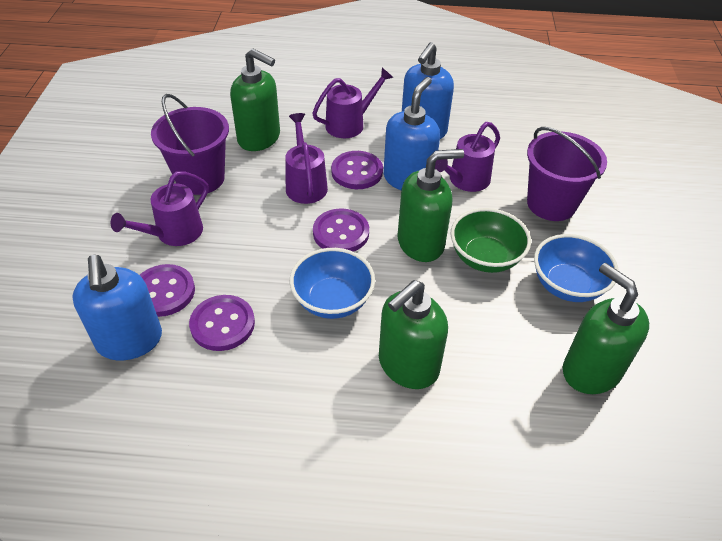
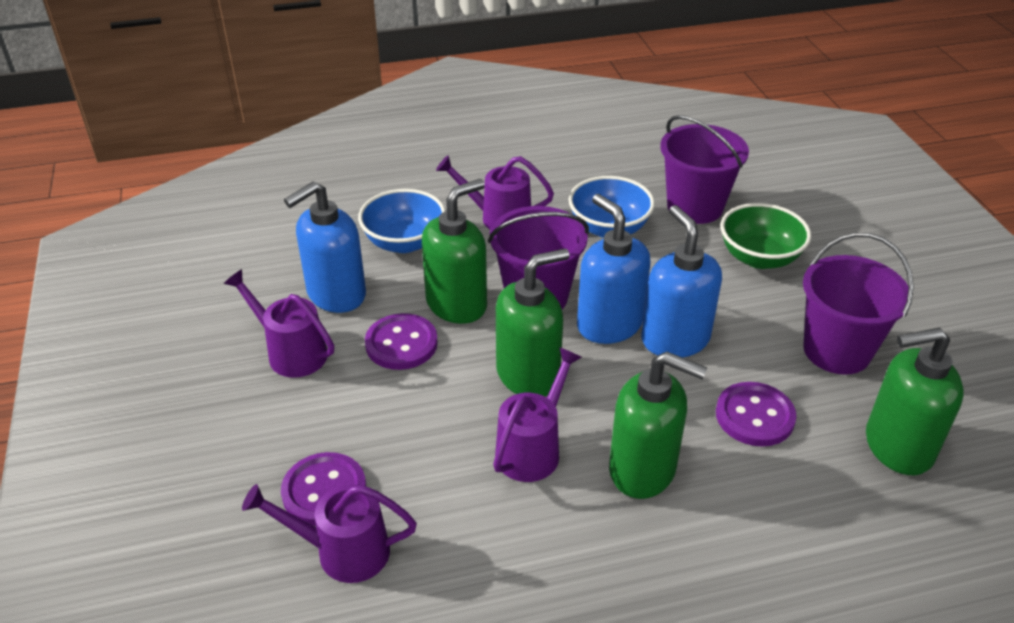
purple bucket: [151,94,229,195] [527,127,607,221] = 2 -> [488,206,589,309] [660,115,749,224] [803,233,914,375] = 3
purple button: [140,264,195,317] [189,295,255,351] [313,208,369,252] [331,151,383,189] = 4 -> [281,452,366,526] [365,313,438,370] [716,382,797,447] = 3

